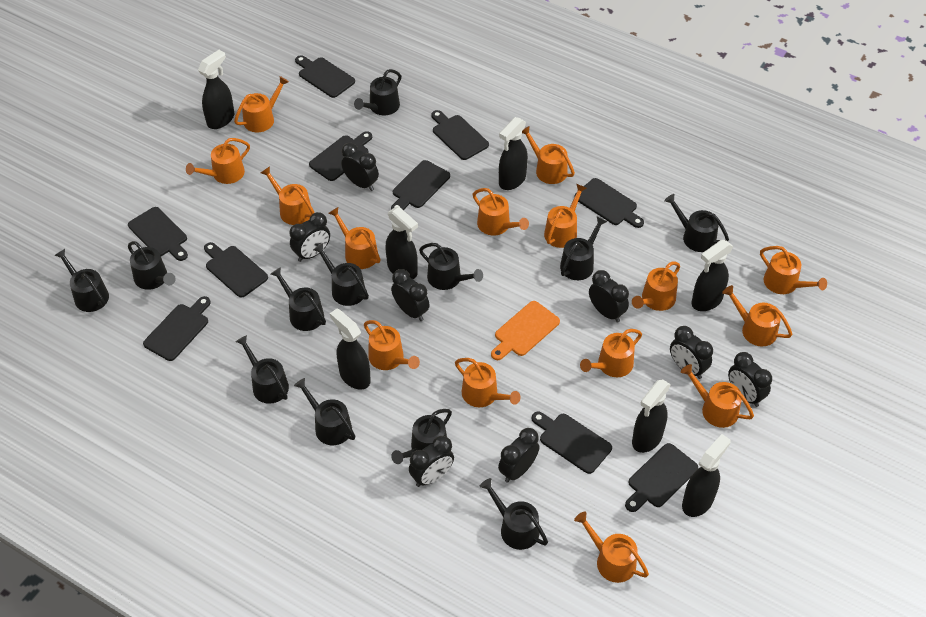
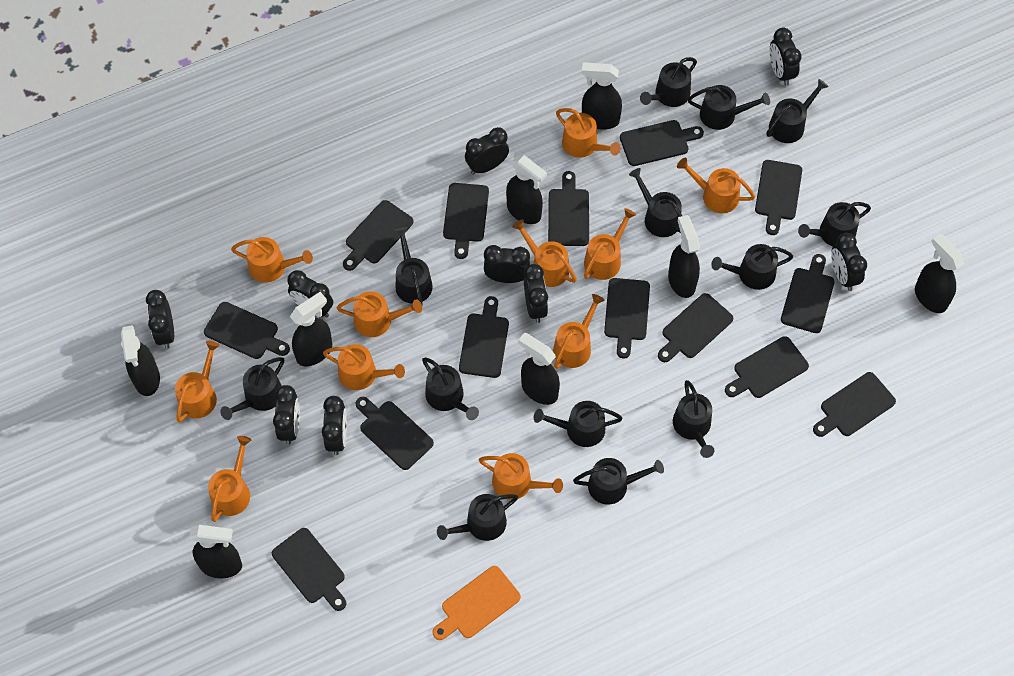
black clock: [289,212,330,262] [341,143,379,191] [391,269,430,321] [409,436,454,487] [498,428,539,483] [589,270,629,323] [670,326,713,379] [728,352,772,407] = 8 -> [146,290,174,349] [273,385,300,445] [287,270,333,318] [322,396,347,455] [465,127,509,175] [484,245,530,283] [524,264,548,323] [769,28,801,86] [831,233,867,291] = 9
black cutting board: [128,207,188,261] [143,296,211,361] [204,242,268,298] [295,55,355,98] [309,131,372,181] [391,160,450,210] [431,110,489,160] [532,411,612,474] [574,178,644,228] [625,443,698,512] = 10 -> [204,302,290,359] [272,528,346,611] [343,200,413,271] [356,397,434,470] [443,183,489,259] [459,296,509,378] [548,171,589,246] [604,278,650,359] [620,120,704,166] [658,293,733,362] [725,336,809,398] [755,160,802,235] [781,254,835,333] [813,372,896,437] = 14
black spray bottle: [198,50,234,129] [330,308,371,390] [385,207,418,279] [499,117,528,190] [632,379,671,453] [682,434,731,517] [692,240,733,311] = 7 -> [121,325,160,396] [190,525,242,578] [290,292,332,367] [506,155,547,224] [518,333,560,405] [581,62,622,130] [668,215,700,298] [915,234,964,313] = 8
black watering can: [54,249,109,312] [128,241,176,290] [236,335,289,404] [271,267,326,331] [294,378,355,445] [313,243,369,306] [354,69,401,115] [391,409,452,464] [419,243,483,290] [479,478,548,550] [560,216,607,280] [664,194,729,252] = 12 -> [220,357,284,420] [394,227,433,304] [422,357,479,420] [437,494,518,541] [534,401,623,447] [573,458,664,505] [629,168,682,237] [640,57,697,107] [673,380,714,458] [688,85,770,130] [711,244,793,290] [766,79,829,143] [798,202,871,246] = 13
orange watering can: [186,138,250,184] [234,76,289,132] [261,166,315,225] [328,207,381,269] [364,320,420,370] [455,358,520,407] [473,188,529,235] [522,126,575,184] [544,184,587,248] [574,512,649,583] [580,329,642,377] [632,262,680,311] [681,364,754,428] [722,285,793,347] [760,246,827,294] = 15 -> [175,341,220,422] [208,436,251,522] [231,237,313,283] [323,344,405,390] [337,291,422,337] [479,453,563,500] [512,219,577,287] [553,294,605,369] [556,108,621,158] [584,208,636,280] [677,158,755,213] = 11

